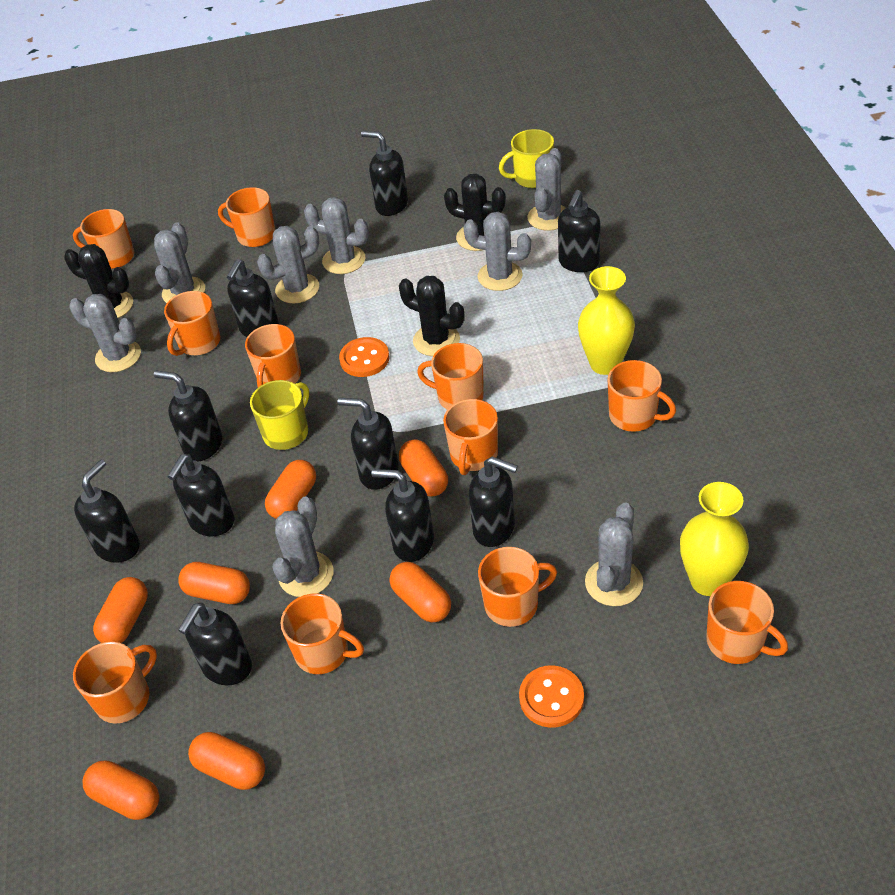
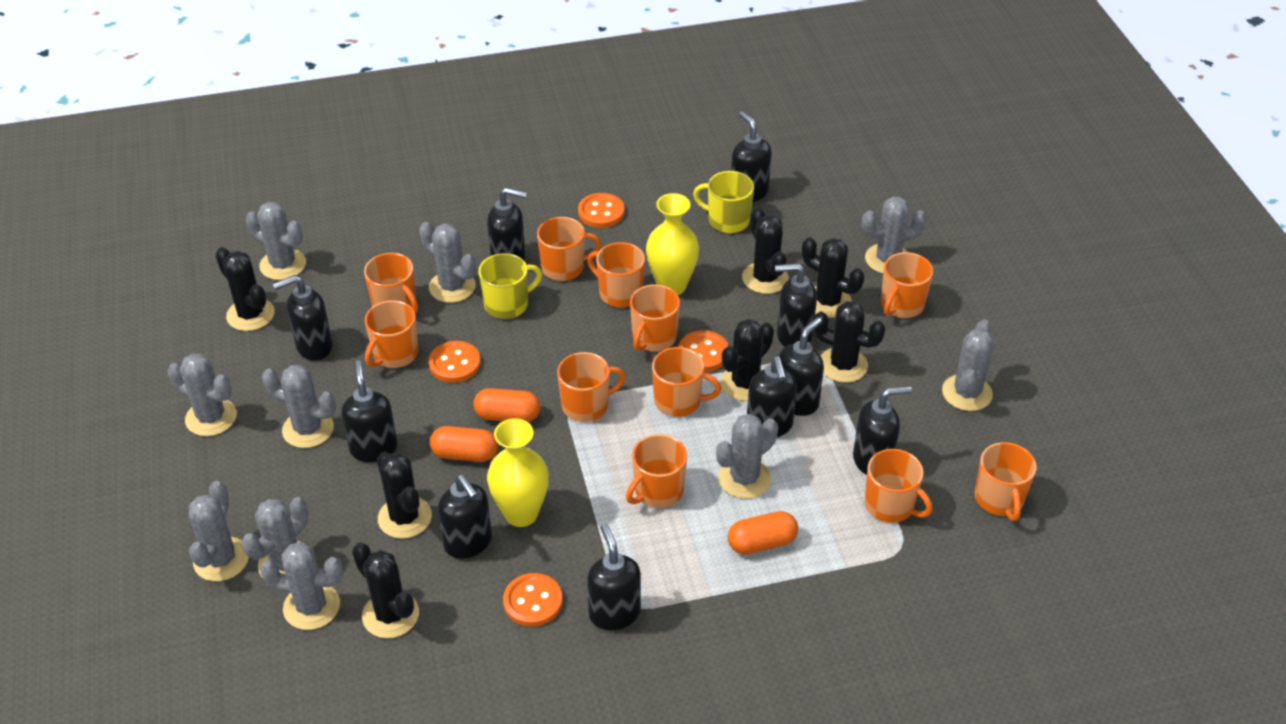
black cactus: [64,244,133,318] [399,276,465,356] [444,174,506,251] = 3 -> [215,247,275,331] [352,542,419,638] [377,452,432,539] [721,319,774,401] [742,208,789,294] [802,237,864,318] [813,301,886,383] = 7
grey cactus: [69,294,141,372] [154,222,205,303] [257,226,319,303] [272,496,333,597] [304,197,369,274] [463,212,531,291] [527,148,566,231] [585,502,643,606] = 8 -> [168,353,237,436] [189,481,249,581] [241,497,309,577] [246,202,306,280] [260,542,344,630] [262,365,336,448] [419,222,476,303] [716,414,778,499] [861,196,927,274] [942,319,994,411] = 10
orange button: [339,337,390,377] [519,665,584,728] = 2 -> [428,341,481,383] [503,573,563,627] [578,193,625,228] [678,330,729,372] = 4
orange capsule: [83,761,159,820] [93,577,148,643] [178,562,250,604] [188,732,265,790] [265,460,316,519] [390,562,451,622] [399,439,448,497] = 7 -> [430,426,498,462] [473,388,540,422] [728,511,798,554] = 3

